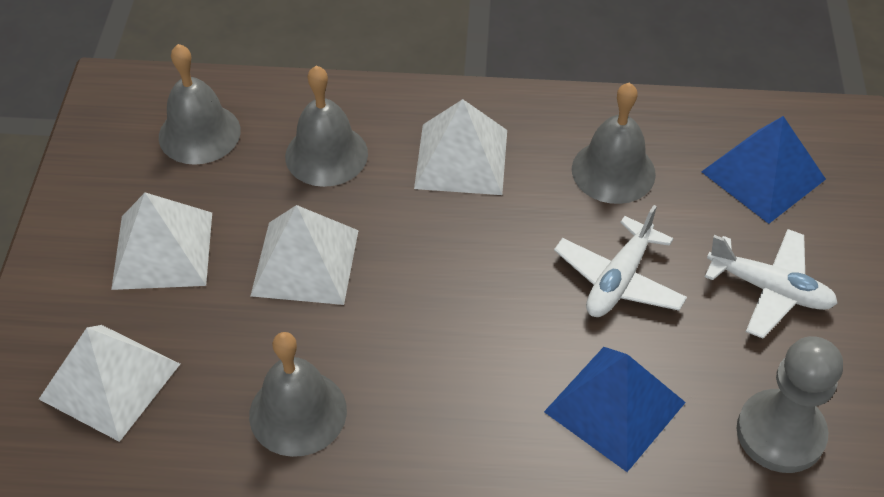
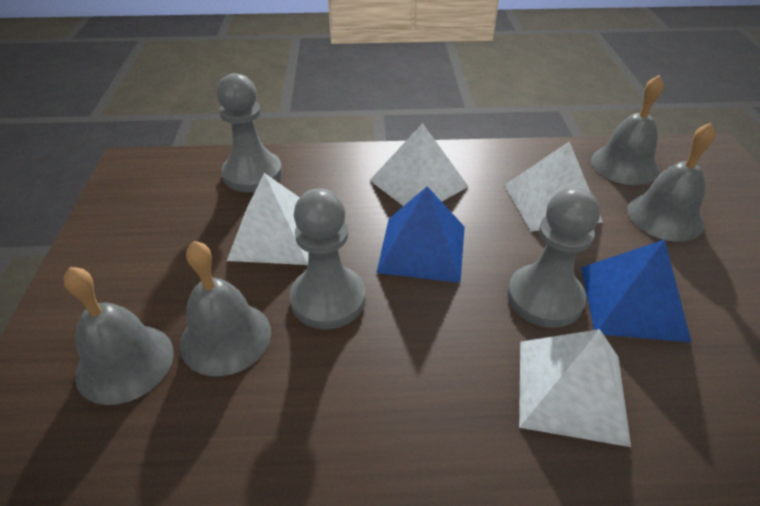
grey pawn: [737,336,843,473] = 1 -> [217,73,282,192] [290,189,365,329] [507,187,600,328] = 3
white plane: [554,205,687,317] [705,229,838,339] = 2 -> none = 0

